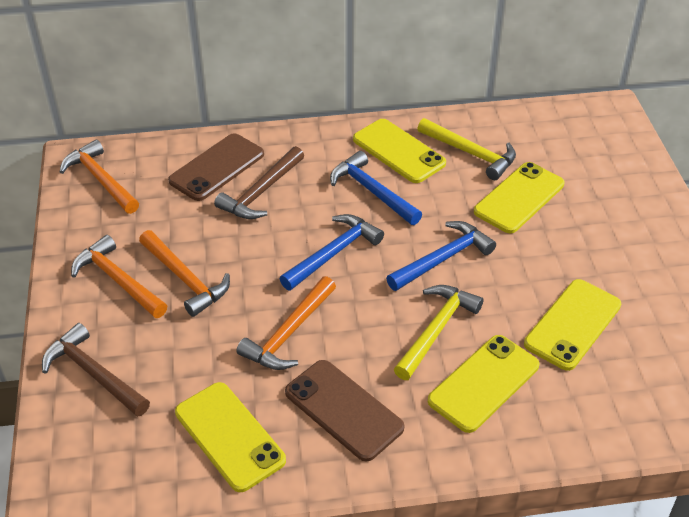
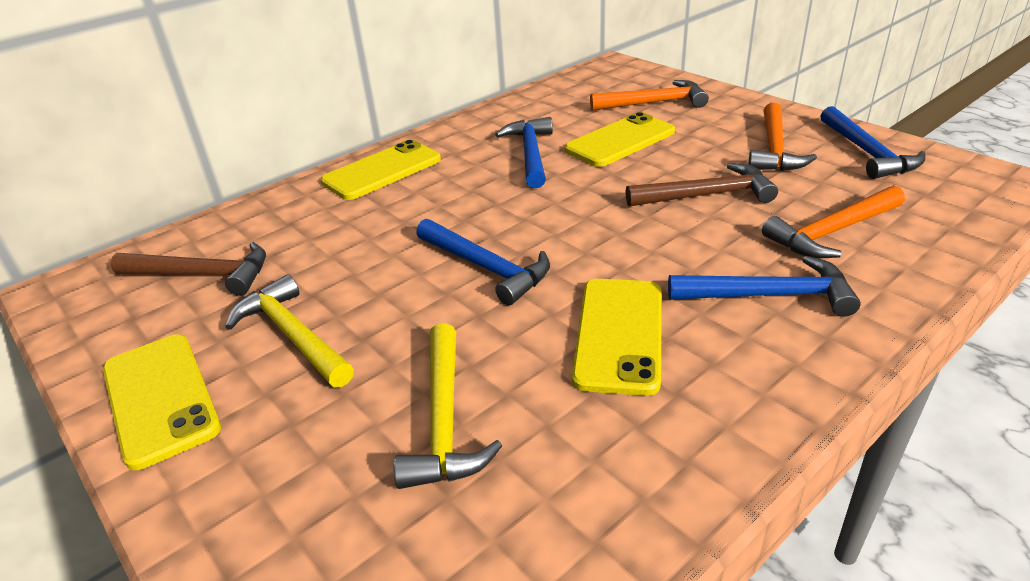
blue hammer: [280,214,384,290] [330,151,422,225] [386,221,496,291] = 3 -> [416,219,550,305] [495,117,553,188] [668,256,861,317] [821,106,925,179] = 4
brown phone: [168,133,264,201] [285,360,405,462] = 2 -> none = 0
orange hammer: [60,140,139,214] [71,235,167,318] [139,230,230,317] [236,276,336,370] = 4 -> [590,80,709,111] [748,103,817,171] [762,186,905,258] = 3
yellow phone: [175,382,286,492] [353,119,446,183] [428,335,539,433] [474,162,565,233] [524,279,621,371] = 5 -> [103,334,221,470] [321,140,441,200] [565,112,675,167] [572,279,661,396] = 4

